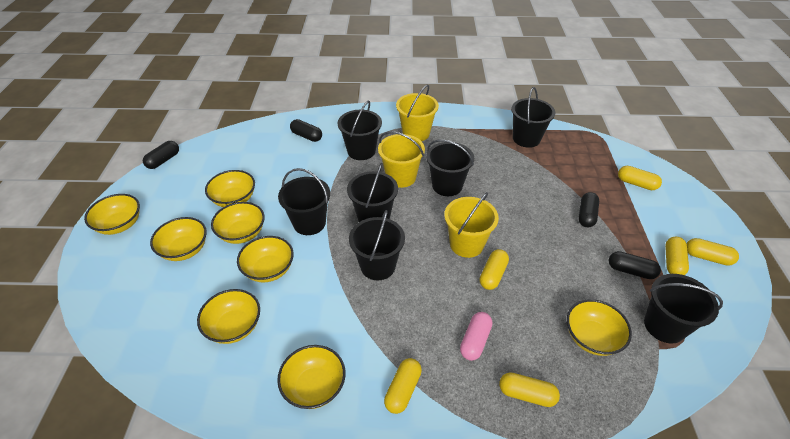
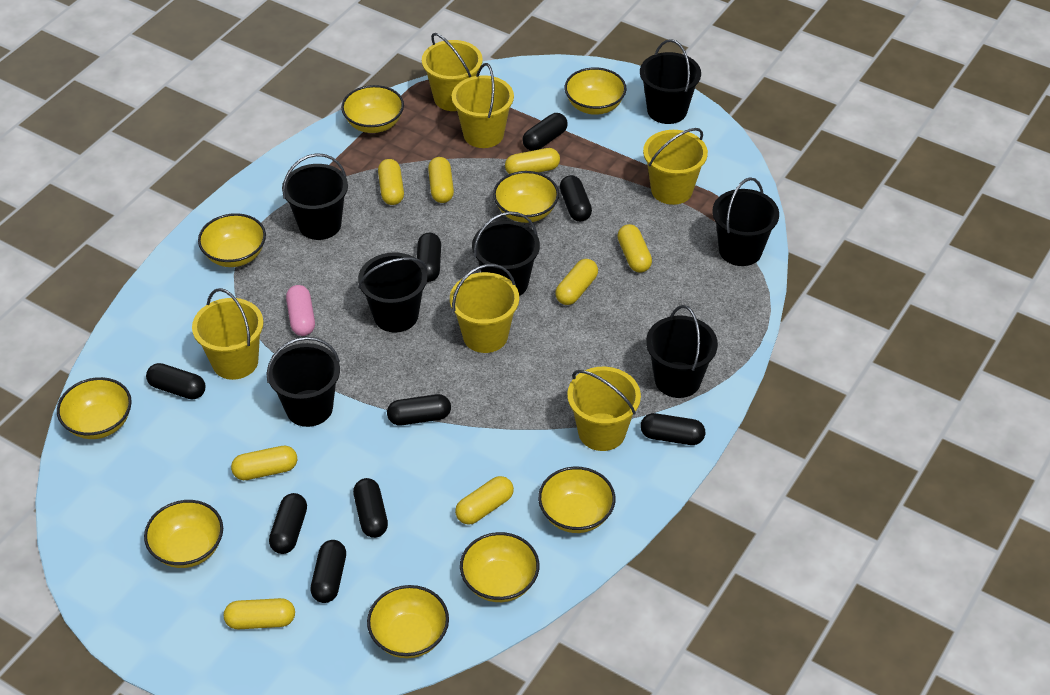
black capsule: [143,141,179,169] [290,119,322,142] [578,192,599,227] [609,251,661,279] = 4 -> [146,363,206,399] [269,493,307,554] [310,540,346,603] [353,478,388,538] [387,394,451,425] [417,233,441,282] [523,113,568,151] [560,175,592,222] [641,413,705,445] = 9
yellow bowl: [84,194,140,235] [150,217,207,261] [197,289,260,344] [205,170,255,207] [211,202,265,244] [237,236,294,283] [277,345,346,409] [567,299,632,356] = 8 -> [57,377,132,439] [144,500,223,568] [198,213,266,267] [341,85,404,133] [367,585,449,658] [460,532,540,602] [493,171,559,223] [538,467,615,533] [565,67,626,115] = 9
yellow bucket: [378,131,425,188] [396,84,439,141] [444,192,499,258] = 3 -> [192,288,263,380] [422,33,483,111] [450,264,519,353] [452,63,514,148] [567,367,641,451] [643,128,708,205] = 6
yellow capsule: [384,358,422,414] [480,249,509,290] [499,373,560,407] [618,166,662,190] [665,237,689,275] [686,238,739,266] = 6 -> [224,598,295,629] [231,445,297,480] [378,159,404,205] [428,157,454,203] [455,476,514,525] [505,148,560,174] [555,259,598,305] [617,224,652,273] = 8

